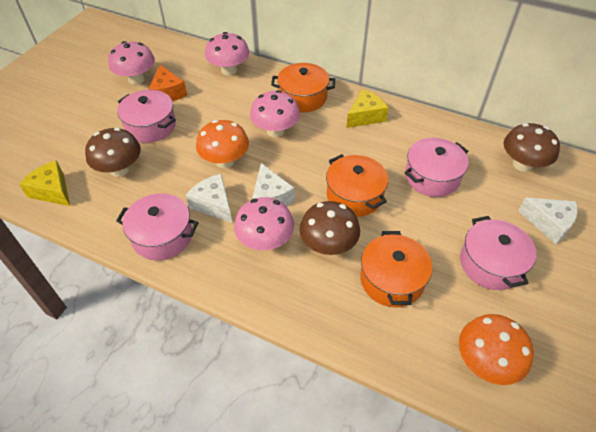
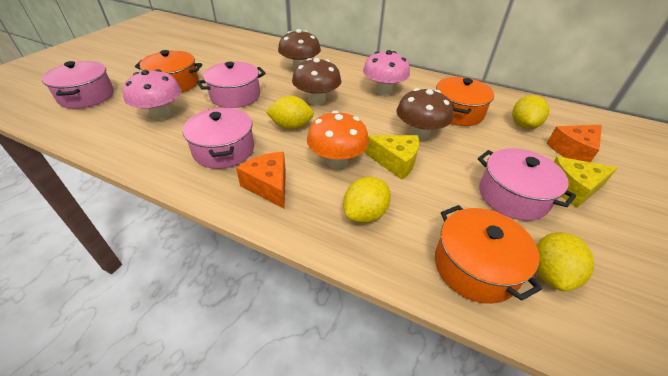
orange cheese: [148,65,187,101] = 1 -> [236,152,286,209] [546,125,602,162] = 2
orange mushroom: [196,120,249,168] [459,314,534,385] = 2 -> [307,111,369,169] = 1
pink mushroom: [108,41,155,85] [205,32,250,75] [234,197,294,250] [250,90,300,137] = 4 -> [122,69,181,120] [363,50,410,96] = 2
white cheese: [186,174,232,223] [252,163,294,206] [518,198,578,244] = 3 -> none = 0
yellow lemon: none = 0 -> [266,96,314,130] [343,177,391,223] [512,95,549,129] [536,232,594,291] = 4

